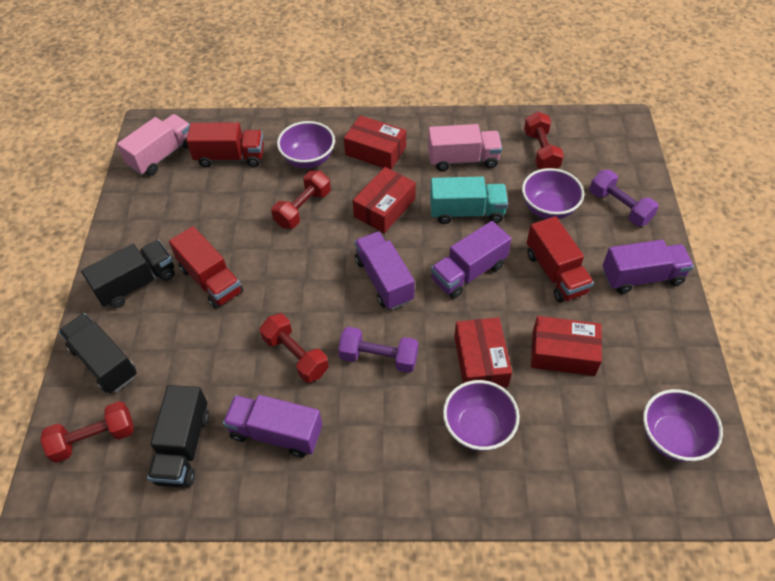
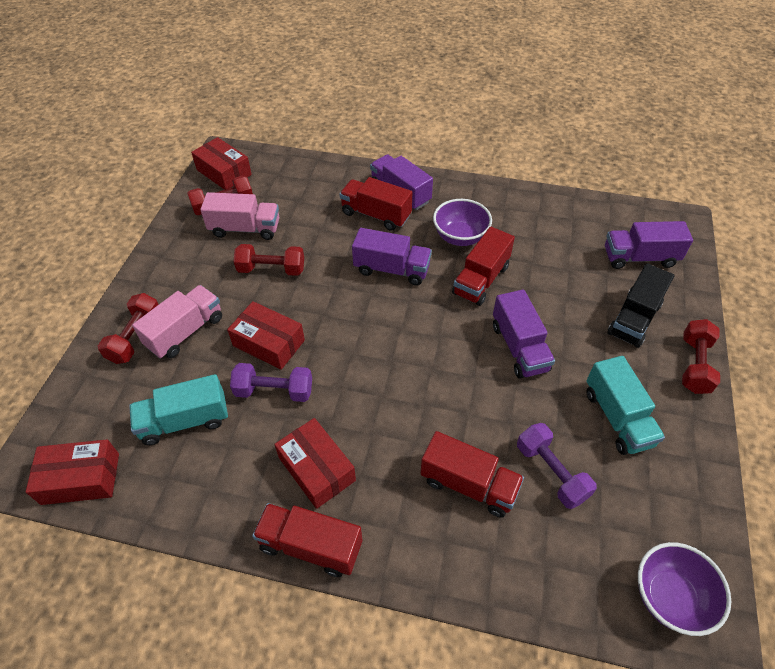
black truck: [59,313,137,393] [81,240,175,308] [147,385,210,488] = 3 -> [607,263,674,348] = 1
purple bowl: [277,121,335,168] [443,380,520,451] [522,168,584,219] [643,389,723,462] = 4 -> [433,199,492,246] [638,542,731,636] = 2
red truck: [169,226,243,309] [186,122,264,167] [527,216,594,303] = 3 -> [252,503,362,577] [339,177,412,231] [420,431,524,518] [452,227,515,306] = 4
turquoise truck: [430,176,508,224] = 1 -> [129,374,228,445] [586,356,665,455] = 2

